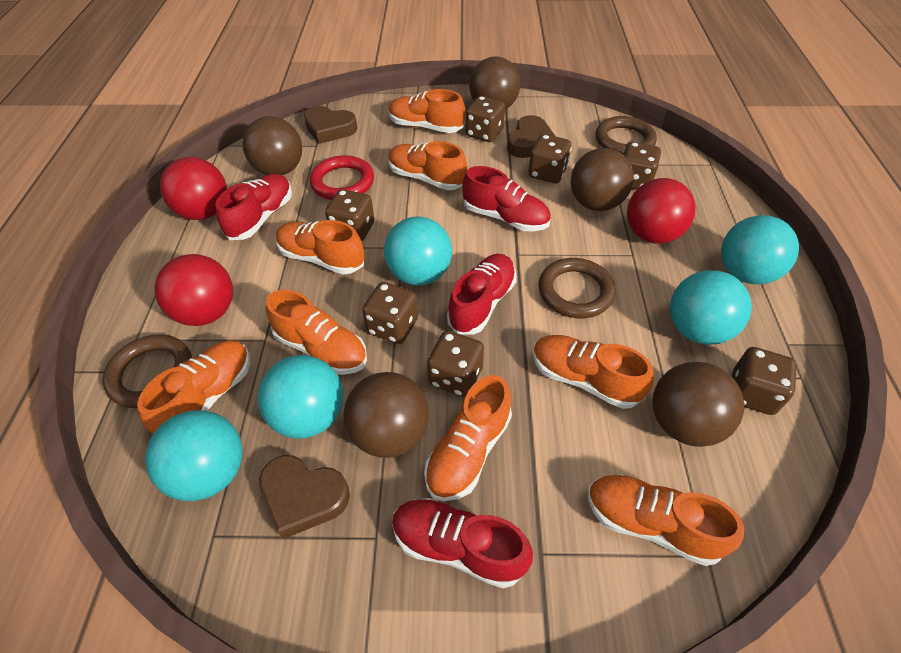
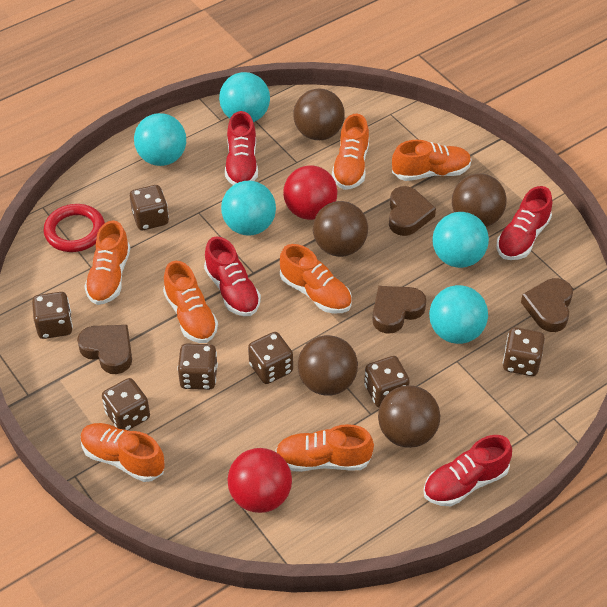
brown heart: [259,455,350,539] [304,106,358,144] [507,115,556,158] = 3 -> [77,325,132,374] [372,286,426,334] [389,186,436,236] [521,278,573,332] = 4
brown ring: [103,334,192,408] [538,258,616,318] [596,116,657,154] = 3 -> none = 0
orange shoe: [137,340,250,434] [266,290,367,375] [276,220,364,275] [388,89,465,133] [388,141,467,190] [424,375,512,501] [533,335,654,409] [588,474,744,566] = 8 -> [81,423,165,482] [84,221,130,305] [163,261,218,343] [275,424,374,472] [280,244,352,313] [332,114,369,190] [392,140,471,181] = 7
red ball: [154,254,233,326] [160,157,227,220] [627,178,696,244] = 3 -> [227,448,292,513] [283,166,337,220] = 2

